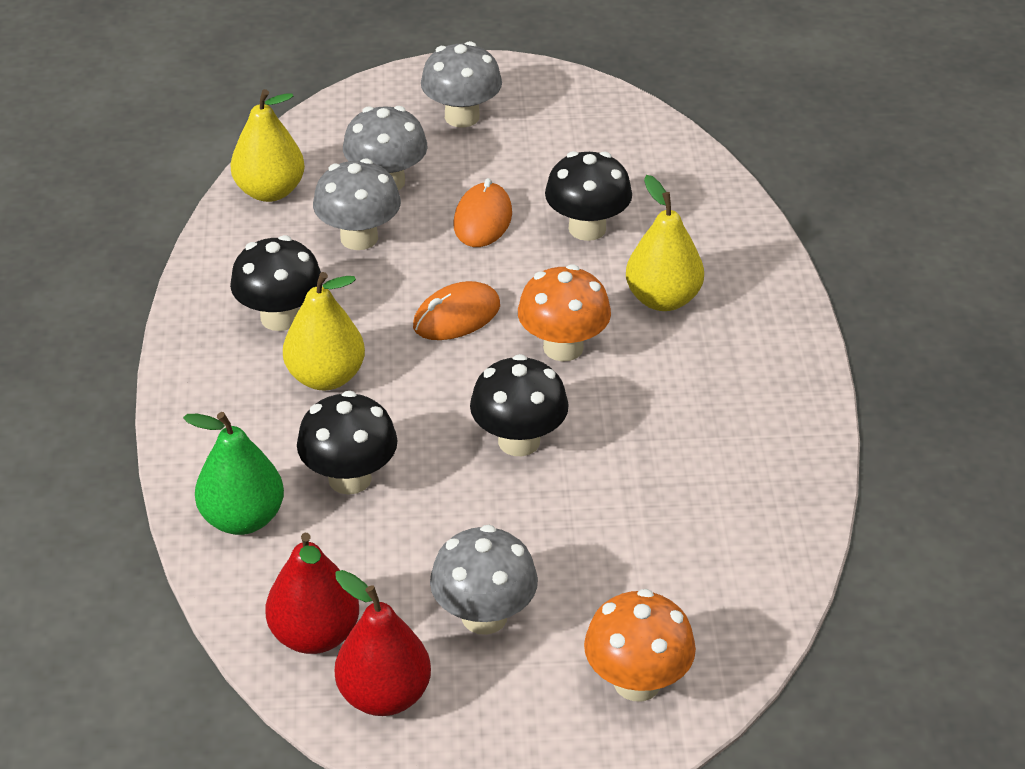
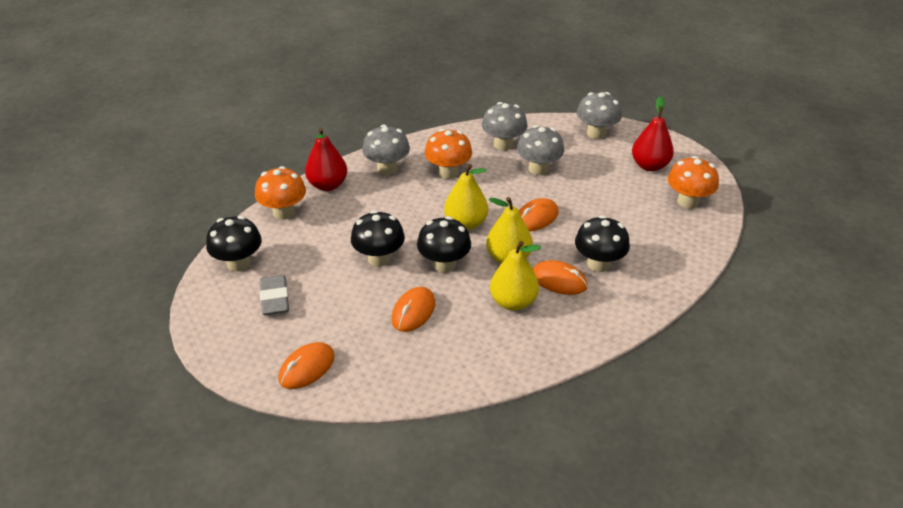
green pear: [183,412,284,535] = 1 -> none = 0
grey eraser: none = 0 -> [260,275,289,315] = 1
orange mouse: [413,281,500,340] [453,178,512,247] = 2 -> [278,342,335,389] [391,287,435,332] [519,198,559,231] [533,260,588,295] = 4
orange mushroom: [518,264,611,362] [584,589,696,701] = 2 -> [255,166,306,220] [425,129,472,179] [668,156,719,209] = 3

